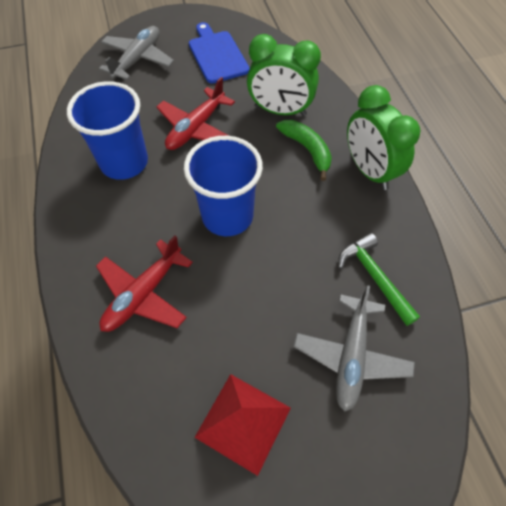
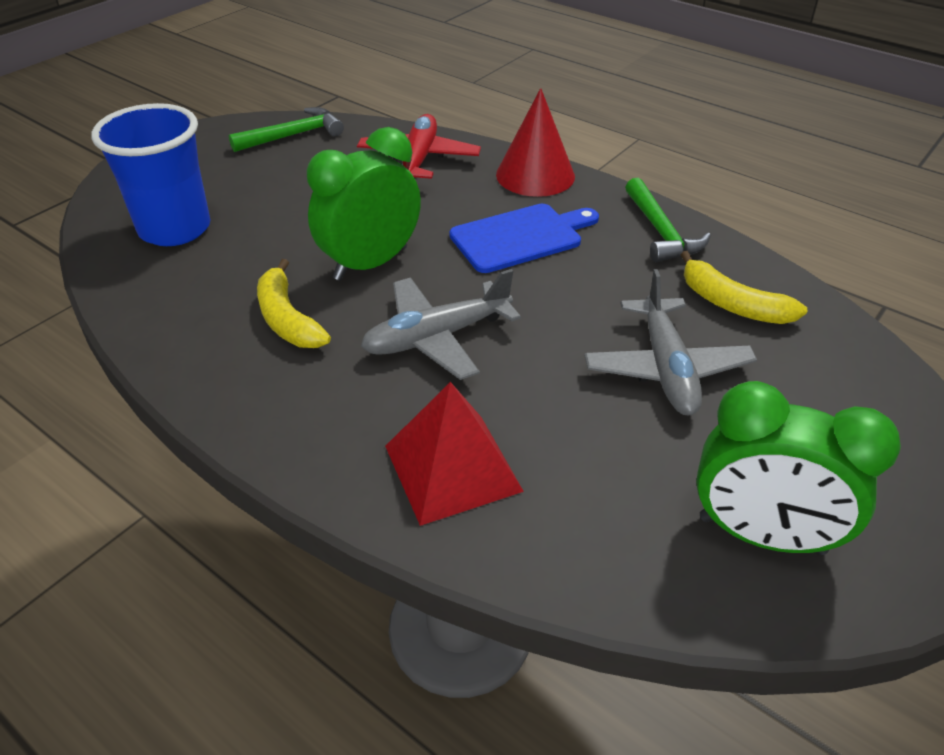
blue cup: [67,81,148,180] [184,136,263,236] = 2 -> [91,103,210,246] = 1
green banana: [276,120,332,181] = 1 -> none = 0
green hammer: [338,233,420,326] = 1 -> [229,107,344,152] [625,178,711,262] = 2
red cone: none = 0 -> [496,88,575,197] = 1
red plane: [96,236,193,332] [156,77,235,150] = 2 -> [357,114,481,179] = 1
yellow banana: none = 0 -> [257,259,331,348] [680,251,807,324] = 2

